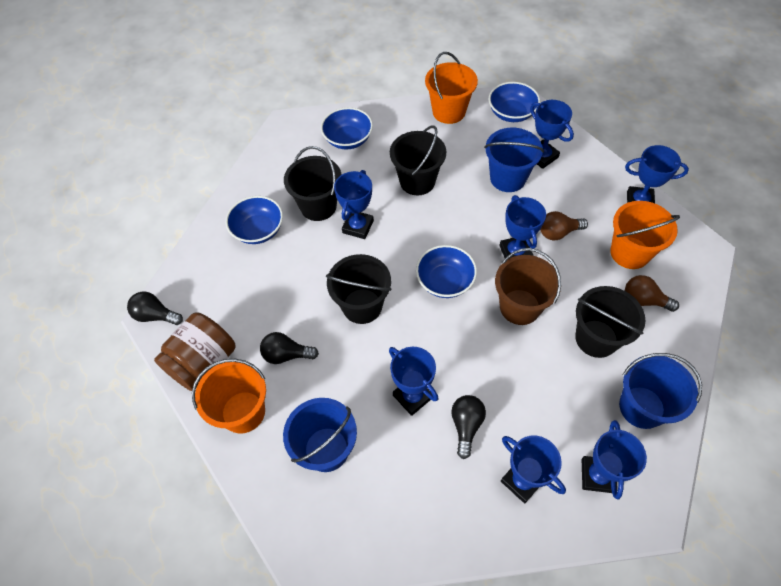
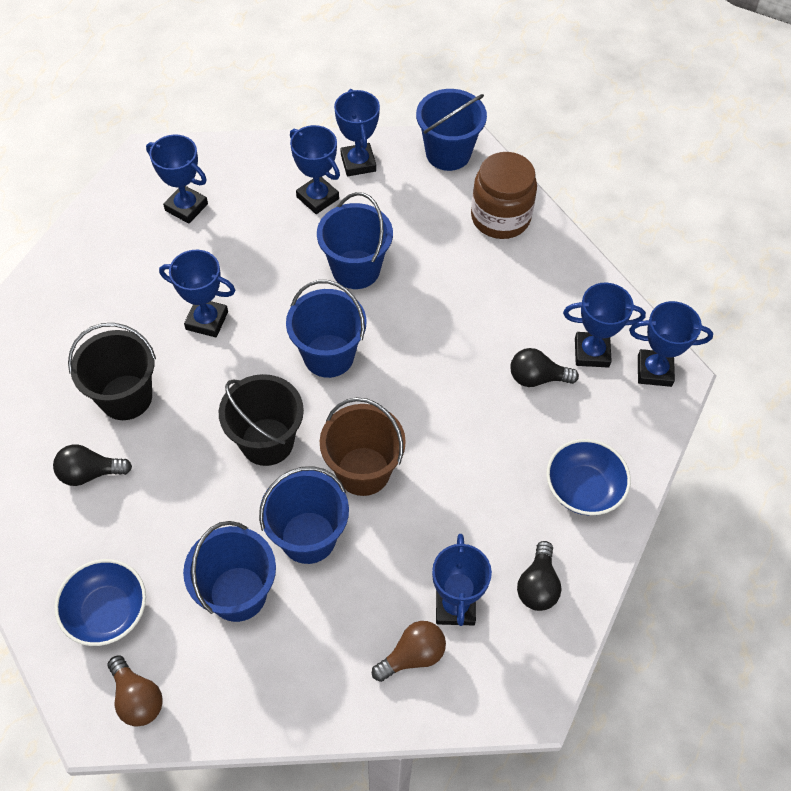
black bucket: [284,146,342,221] [326,254,391,324] [390,125,446,195] [575,286,645,358] = 4 -> [68,323,156,420] [219,374,304,466] = 2
blue bowl: [226,196,283,244] [321,107,373,149] [416,245,477,298] [489,82,540,122] = 4 -> [55,559,146,646] [546,439,631,516] = 2
blue bucket: [283,398,357,472] [484,128,544,192] [619,353,702,429] = 3 -> [183,521,276,622] [259,466,349,564] [286,280,366,378] [317,192,393,289] [416,89,487,171] = 5
orange bucket: [192,359,266,433] [425,52,478,124] [610,201,680,269] = 3 -> none = 0

